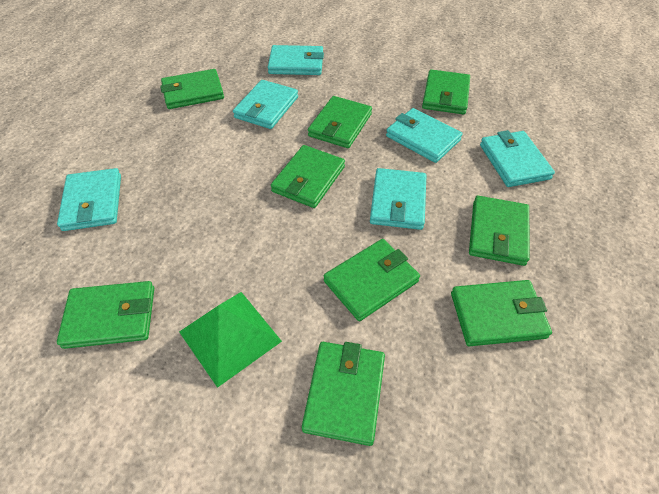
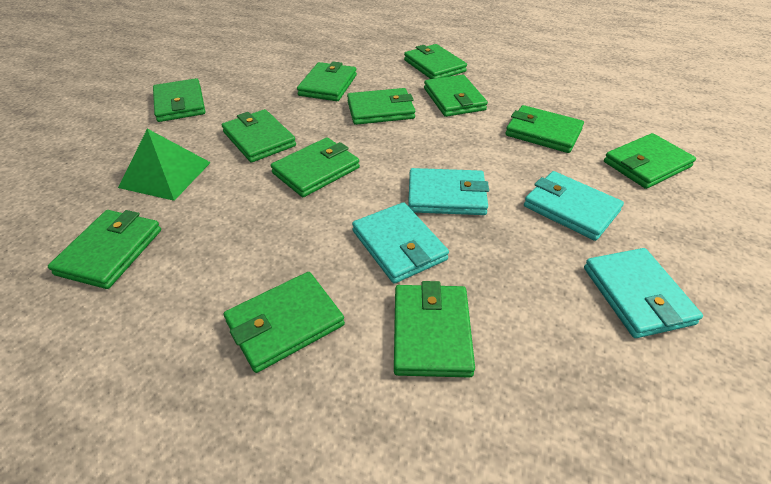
green wallet: [57,281,154,349] [160,69,224,109] [271,145,345,208] [302,342,385,446] [308,96,372,148] [324,239,420,321] [422,69,470,115] [451,280,552,346] [469,196,530,266] = 9 -> [48,210,161,289] [153,78,205,122] [222,109,296,163] [224,272,345,373] [271,137,360,197] [297,61,357,101] [347,88,415,125] [394,281,475,378] [404,44,467,79] [424,75,488,117] [505,105,584,153] [604,133,696,189] = 12
turquoise wallet: [57,168,121,231] [233,80,298,129] [268,45,324,75] [370,168,426,230] [386,108,463,163] [480,130,555,187] = 6 -> [352,202,449,284] [408,168,489,215] [524,171,624,241] [584,248,703,338] = 4

